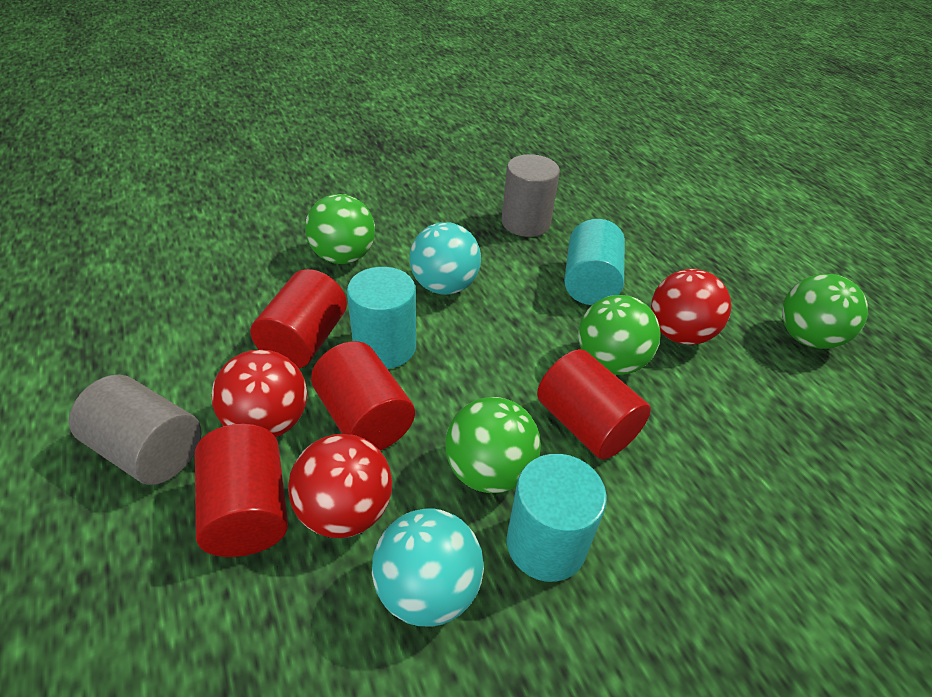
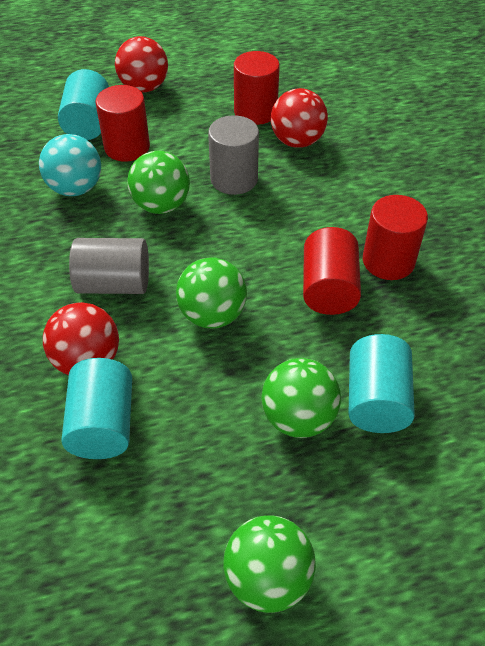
turquoise ball: [372,508,484,626] [410,222,481,295] = 2 -> [39,134,101,196] = 1

